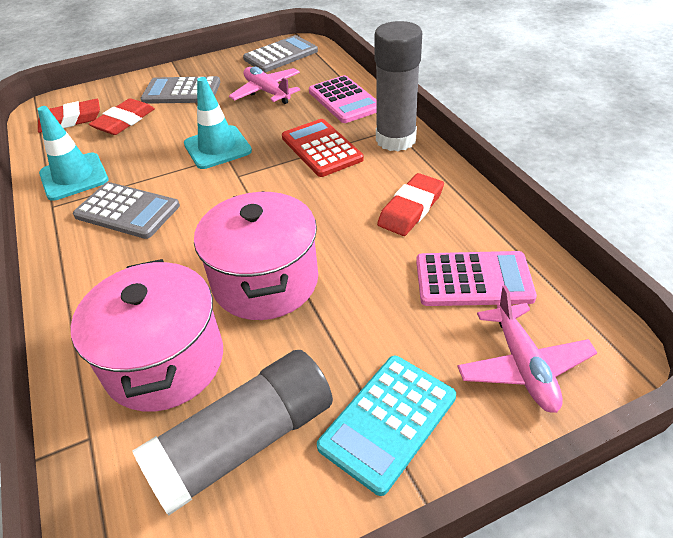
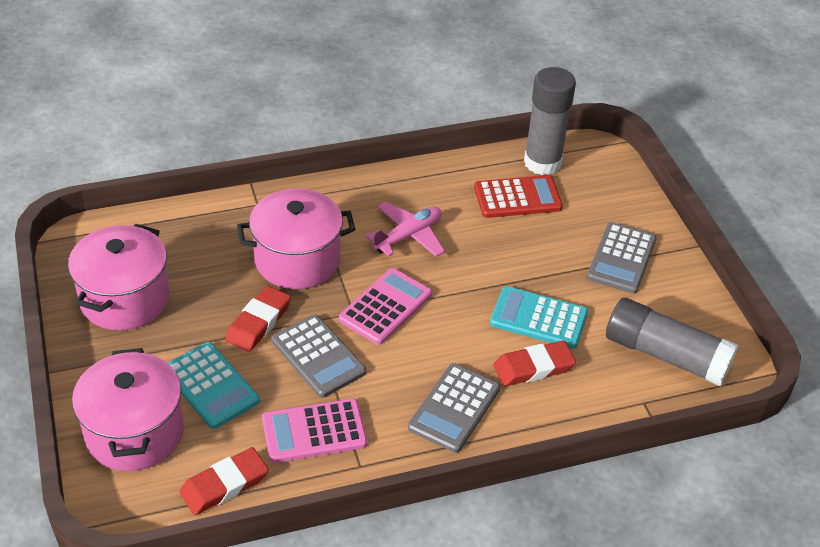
pink plane: [229,67,300,104] [457,285,597,413] = 2 -> [365,201,445,257] = 1
pink pot: [71,259,223,412] [194,191,318,320] = 2 -> [68,224,170,331] [72,348,184,471] [237,189,355,289] = 3
turquoise calculator: [317,356,456,496] = 1 -> [168,342,260,429] [490,286,588,349] = 2
turquoise traffic cone: [38,106,109,201] [184,77,252,169] = 2 -> none = 0

